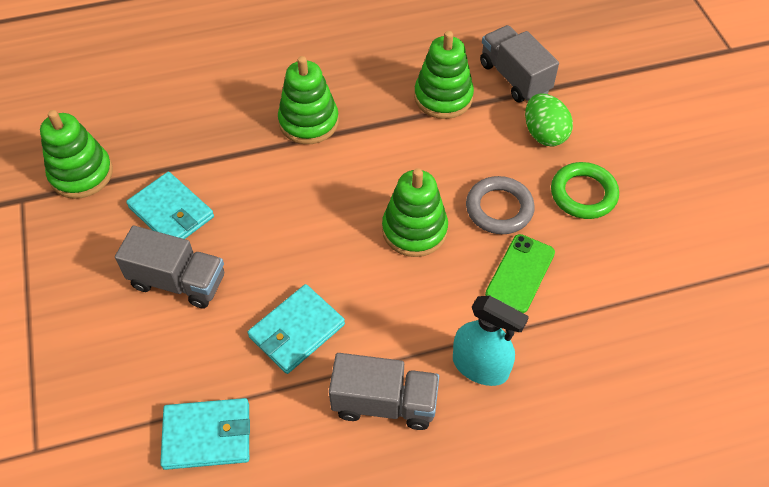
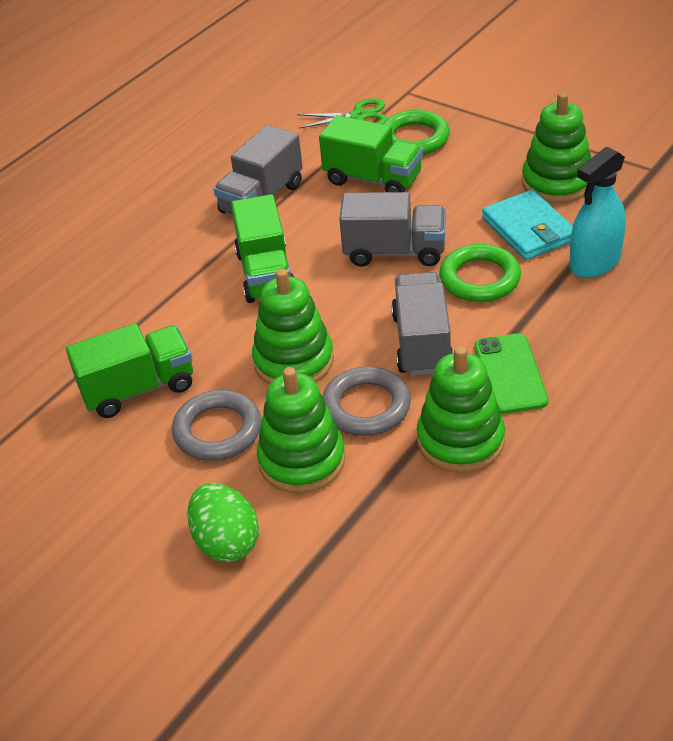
green ring: [551,162,619,219] = 1 -> [383,110,450,155] [439,244,521,302] = 2
green scissors: none = 0 -> [297,98,388,129] = 1
green truck: none = 0 -> [66,323,193,418] [231,194,294,303] [319,115,423,192] = 3
grey ring: [466,176,535,234] = 1 -> [172,390,262,461] [323,367,411,436] = 2
turquoise wallet: [126,172,214,239] [160,398,250,470] [248,284,345,374] = 3 -> [482,190,573,260] = 1

